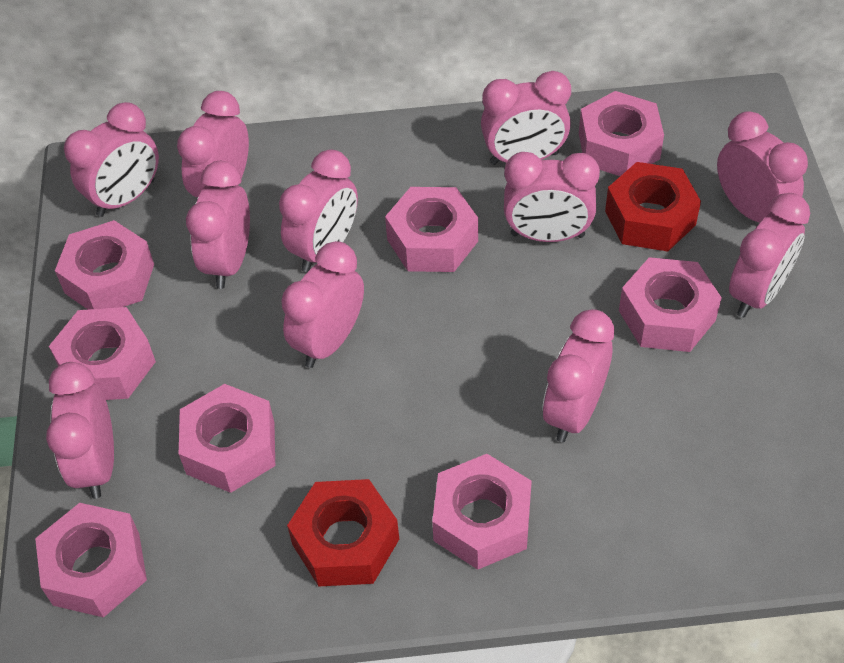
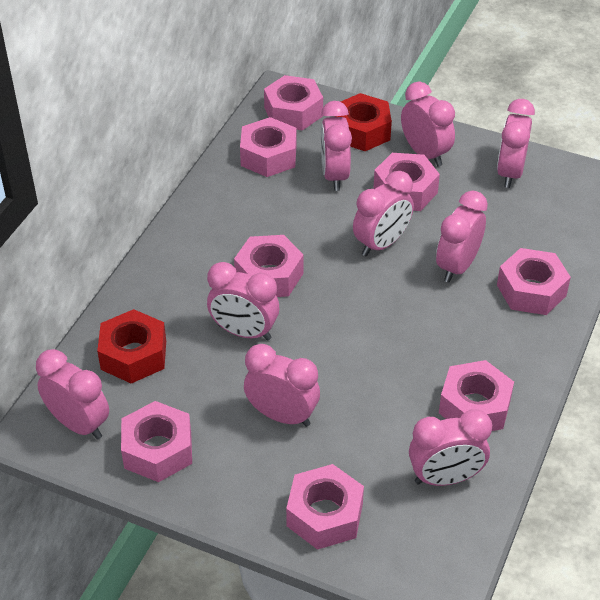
pink clock: [46,362,114,499] [64,102,159,217] [177,91,249,197] [186,161,250,289] [279,150,358,272] [281,241,364,368] [481,71,571,165] [504,152,600,242] [543,309,614,442] [717,111,808,222] [729,193,810,318] = 11 -> [36,349,109,439] [207,262,279,340] [244,344,320,427] [321,101,352,191] [353,171,414,256] [401,81,455,167] [409,409,492,486] [436,191,488,283] [497,99,535,188] = 9

